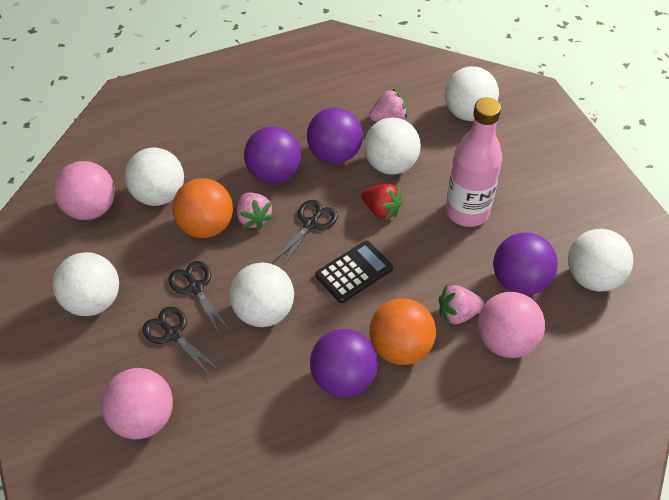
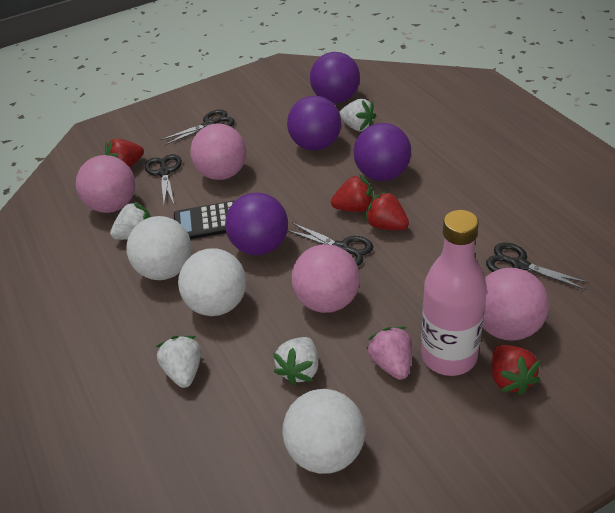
black scissors: [142,307,221,377] [168,261,230,336] [273,200,338,267] = 3 -> [145,154,182,204] [161,110,235,146] [288,223,374,266] [486,243,590,290] = 4
orange ball: [172,178,233,238] [369,298,436,365] = 2 -> none = 0
pink ball: [54,161,115,220] [101,368,173,439] [478,292,545,358] = 3 -> [76,155,135,213] [190,124,246,180] [291,244,360,313] [482,268,549,341] = 4
pink strawberry: [237,192,273,230] [369,89,408,122] [439,285,484,326] = 3 -> [367,327,412,380] = 1
red strawberry: [362,184,403,221] = 1 -> [105,139,144,167] [331,174,373,212] [365,191,409,230] [492,345,541,395] = 4
white ball: [53,252,119,316] [125,148,184,206] [229,263,294,327] [364,118,421,175] [444,66,499,121] [568,229,633,291] = 6 -> [127,216,192,280] [178,248,246,316] [282,389,365,474] = 3
white strawberry: none = 0 -> [110,201,151,240] [156,336,201,388] [273,337,319,386] [340,99,376,131] = 4

